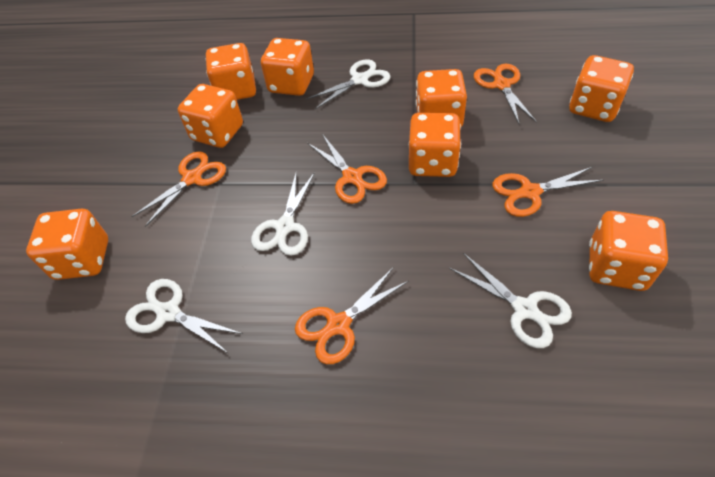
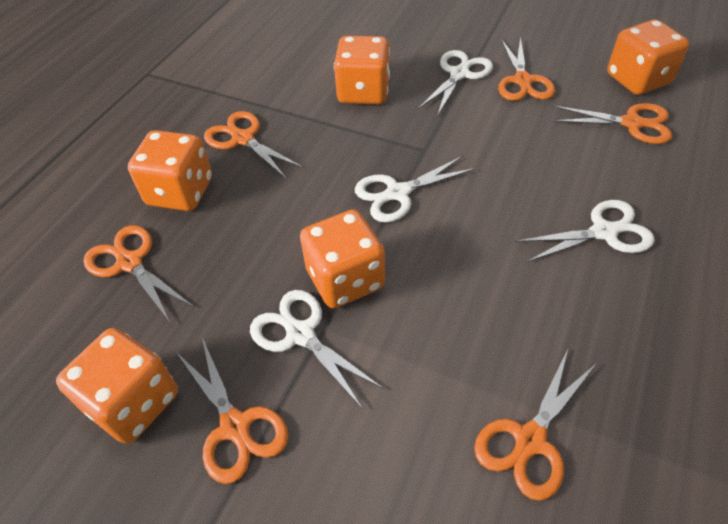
orange dice: [26,209,108,280] [178,84,243,148] [206,43,256,100] [261,38,314,96] [409,113,461,177] [416,69,467,127] [569,55,634,122] [589,211,668,291] = 8 -> [56,328,178,444] [128,130,212,211] [300,209,385,308] [334,36,390,104] [607,19,689,95] = 5
orange scissors: [131,151,226,227] [295,268,409,364] [307,134,387,204] [474,64,537,125] [492,167,604,217] = 5 -> [83,225,194,322] [176,338,289,484] [204,111,304,179] [474,350,596,501] [498,37,555,101] [552,103,672,144] = 6

